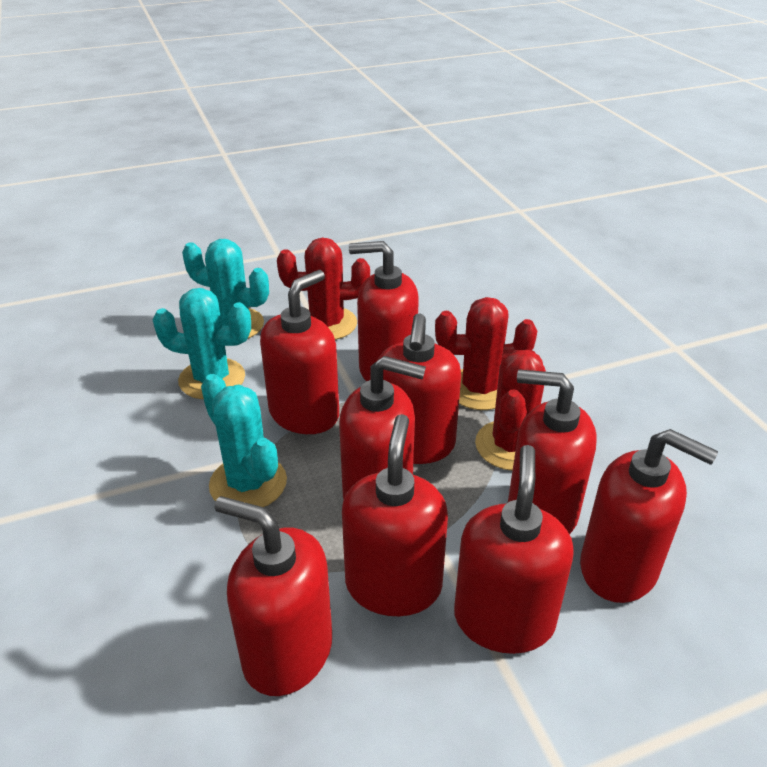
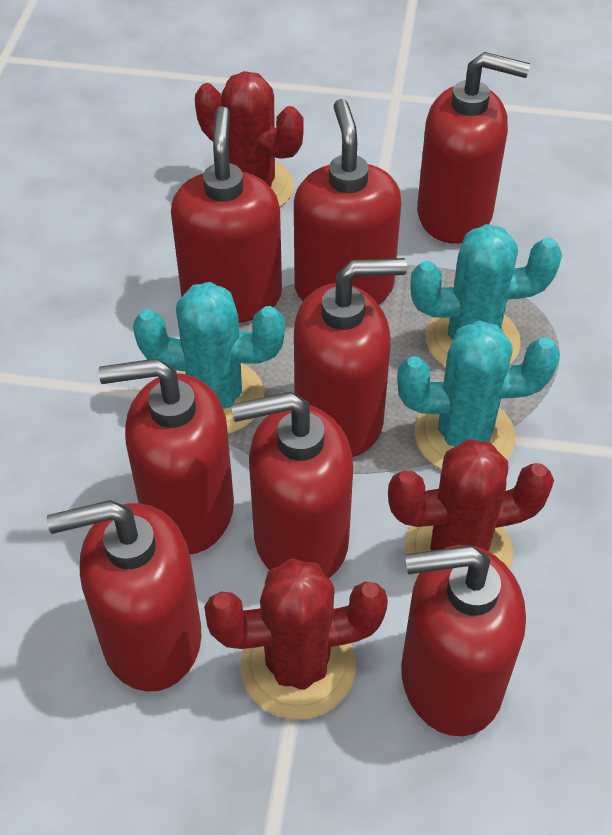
red soap dispenser: [214,496,332,696] [260,270,339,434] [339,356,426,499] [342,414,448,616] [349,241,419,382] [377,313,461,464] [454,445,574,654] [508,369,597,534] [580,429,718,603] = 9 -> [47,500,201,691] [99,358,234,554] [171,106,282,323] [231,392,353,578] [294,99,401,305] [294,258,407,457] [401,545,526,736] [417,52,530,244] = 8

